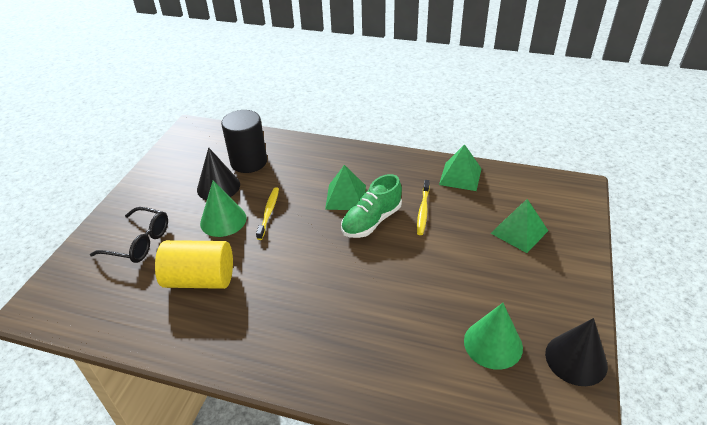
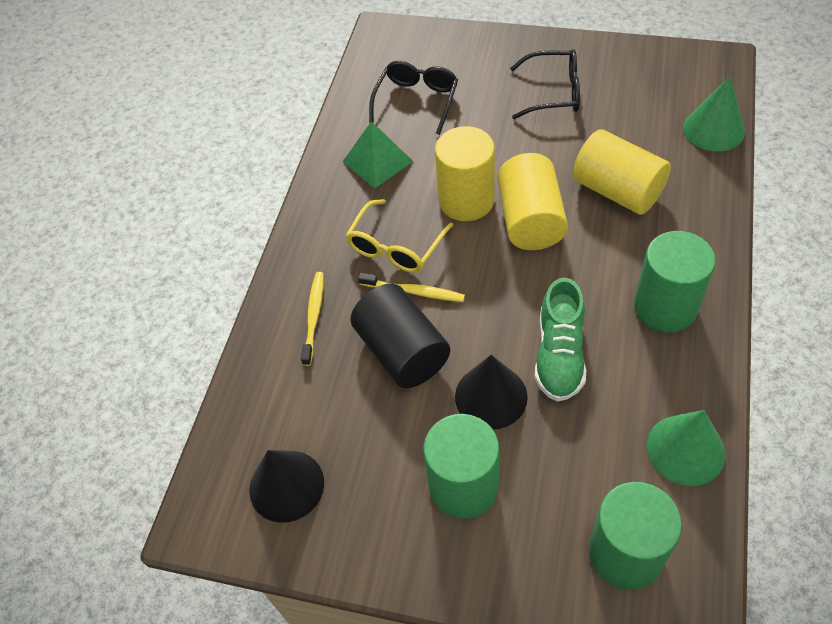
black glasses: [90,207,168,263] = 1 -> [369,61,458,135] [510,49,580,119] = 2
green cylinder: none = 0 -> [423,414,499,519] [589,482,682,590] [634,231,716,332] = 3
green pyramid: [325,165,366,210] [439,144,482,191] [490,199,548,253] = 3 -> [343,121,413,189] = 1
yellow cylinder: [155,240,233,289] = 1 -> [435,126,495,221] [497,153,568,250] [572,129,671,215] = 3
yellow glasses: none = 0 -> [345,199,453,273] = 1

